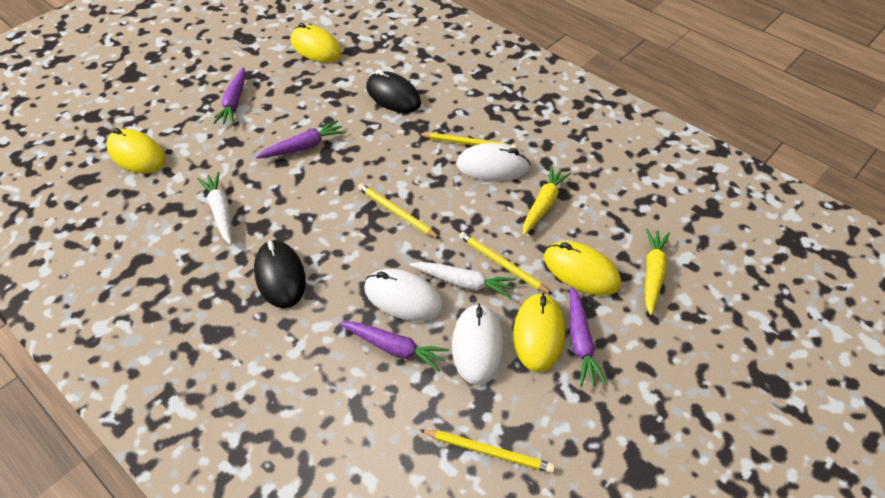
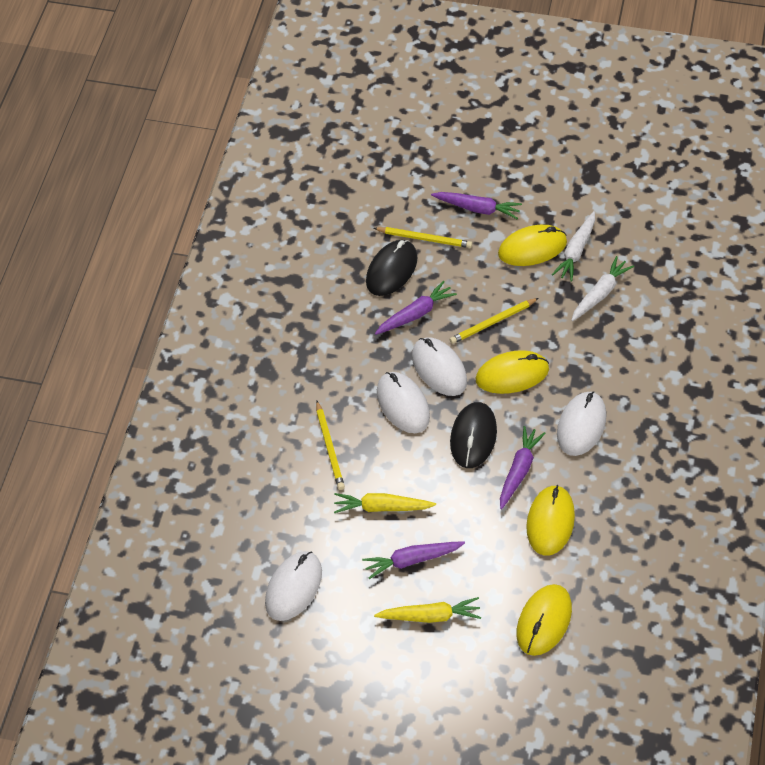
white mouse: [364,269,444,321] [452,303,504,385] [456,143,530,181] = 3 -> [265,551,322,621] [377,372,430,433] [412,337,467,396] [557,391,606,456] = 4
yellow pencil: [358,183,440,239] [419,133,516,148] [420,429,555,473] [459,232,553,295] = 4 -> [316,401,345,490] [374,227,472,248] [450,298,539,344] = 3

